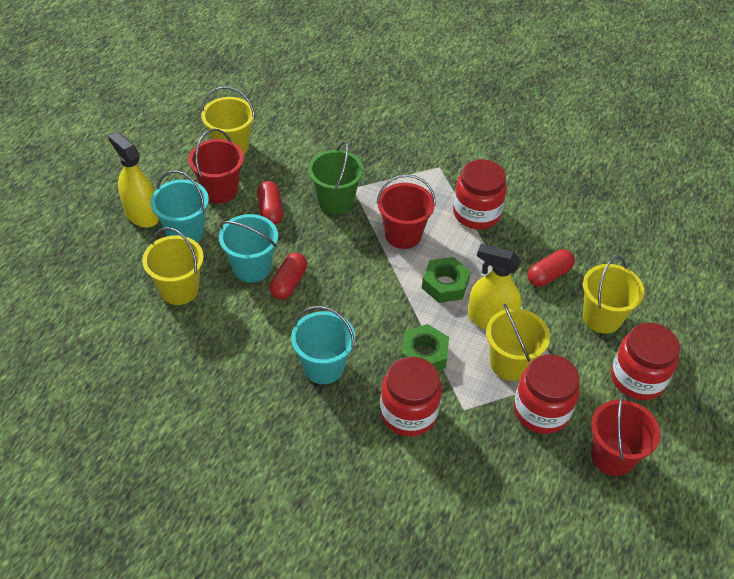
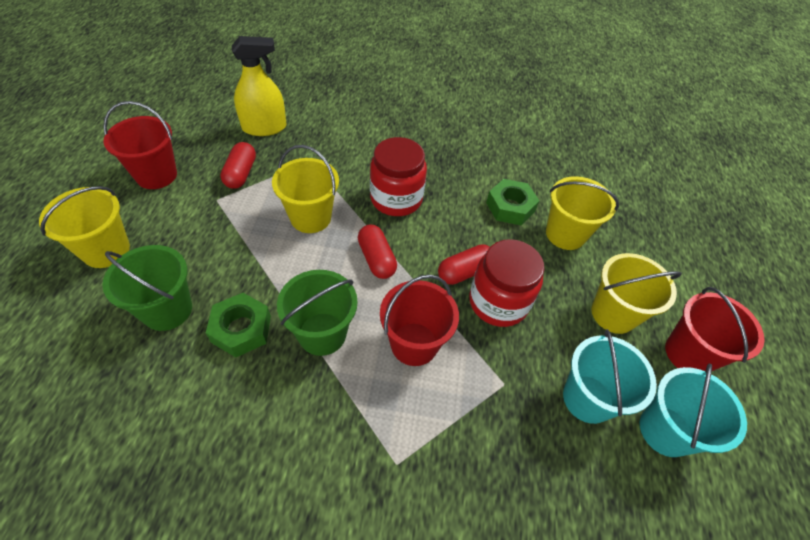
green bucket: [308,141,364,214] = 1 -> [102,245,192,331] [277,270,358,356] = 2
red jar: [380,356,442,436] [453,159,507,229] [514,354,580,434] [611,323,680,400] = 4 -> [370,137,427,216] [469,239,545,327] = 2
turquoise bucket: [151,170,209,242] [219,214,278,282] [291,306,355,384] = 3 -> [563,329,657,424] [639,364,747,457] = 2
yellow spray bottle: [108,131,159,227] [468,244,522,330] = 2 -> [232,36,286,136] = 1

